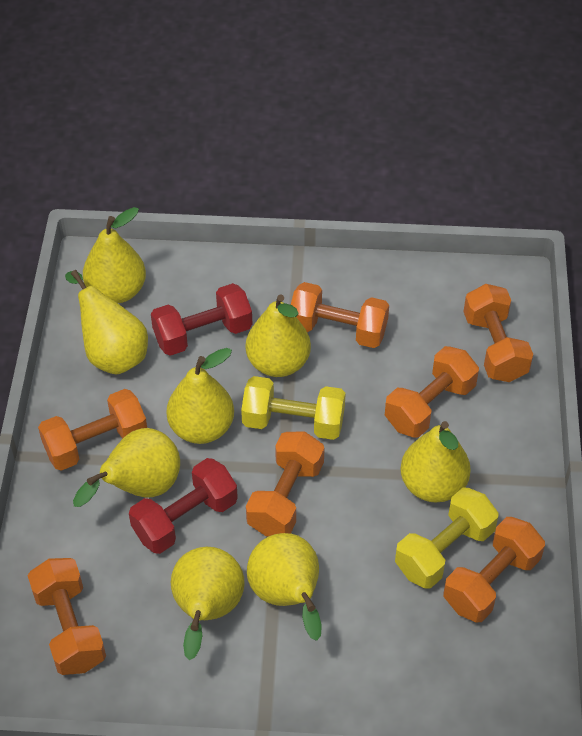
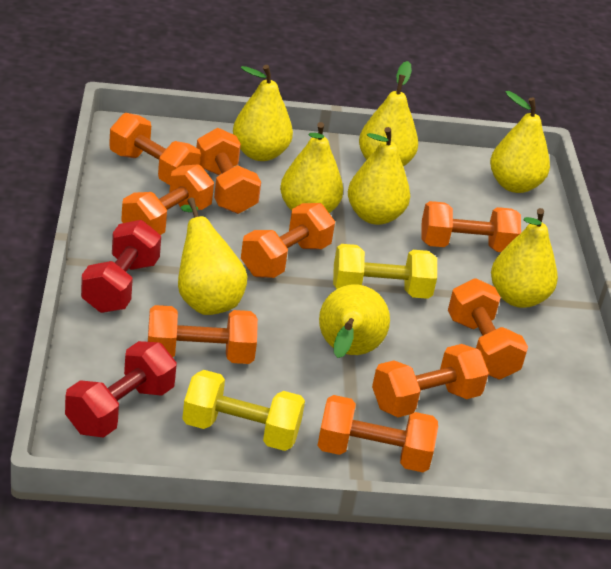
orange dumbbell: [28,558,106,675] [38,389,147,471] [246,431,325,537] [291,282,389,348] [385,346,479,438] [443,517,545,622] [463,284,533,382] = 7 -> [109,113,201,185] [121,164,214,235] [148,305,258,364] [196,128,261,214] [241,203,335,278] [317,395,438,472] [372,344,489,417] [421,201,521,252] [448,278,528,380] = 9

